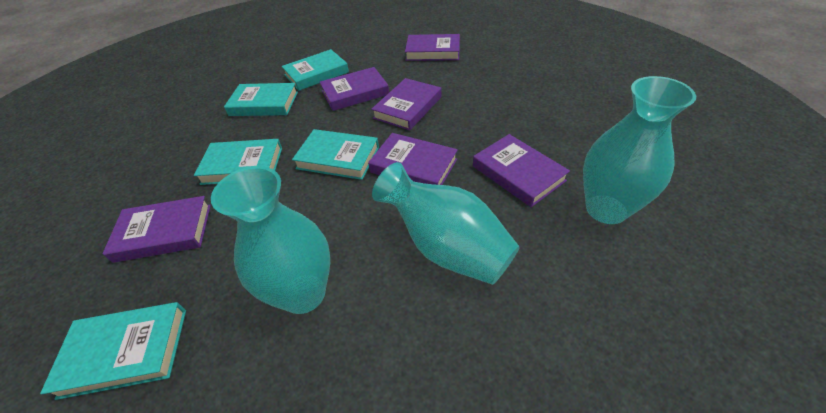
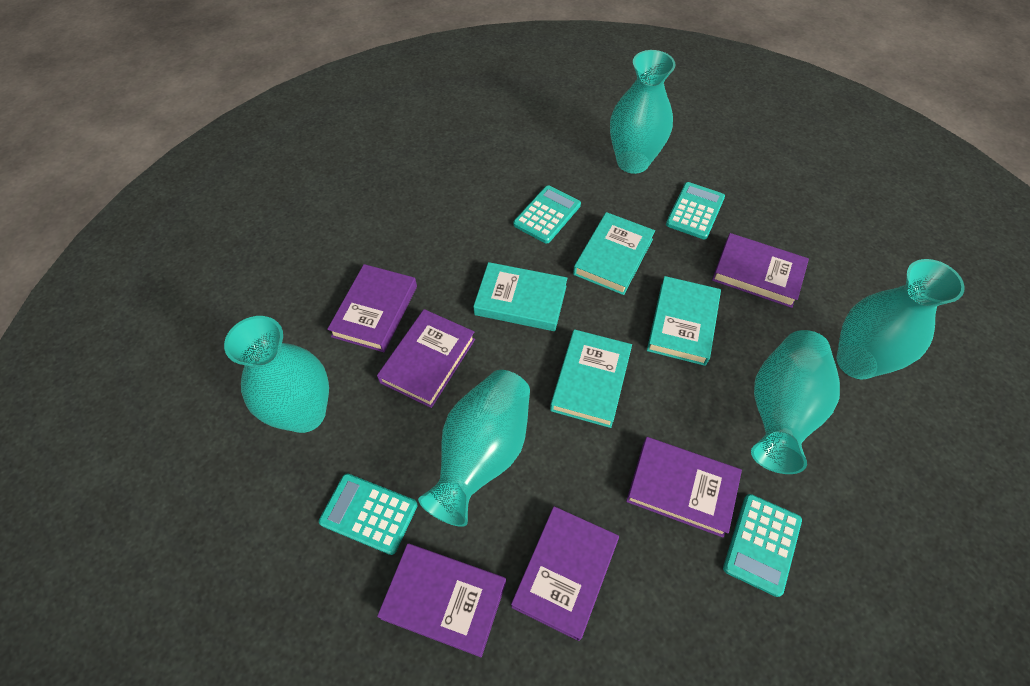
turquoise book: [40,302,186,400] [194,139,282,185] [224,83,298,116] [282,49,349,91] [292,129,379,180] = 5 -> [473,262,567,331] [550,329,632,428] [573,212,655,295] [647,276,721,366] = 4
turquoise calculator: none = 0 -> [319,474,418,555] [513,185,581,243] [666,182,725,239] [723,494,802,597] = 4
turquoise vase: [211,166,330,314] [372,162,520,285] [583,76,696,224] = 3 -> [224,316,329,433] [418,370,530,527] [610,50,675,174] [751,330,840,474] [836,259,965,379] = 5

